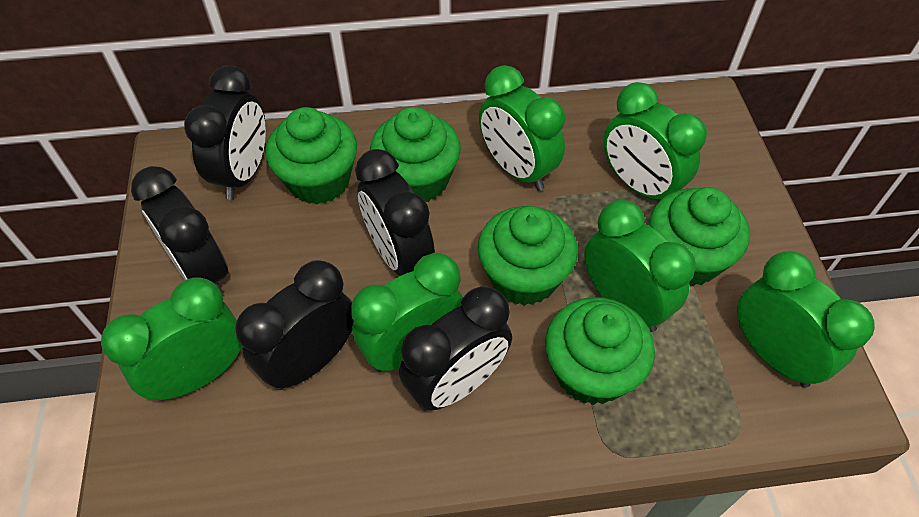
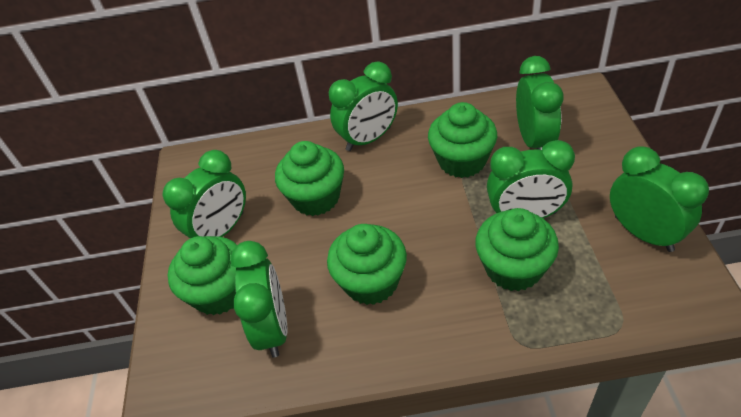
black clock: [131,166,229,295] [184,65,266,200] [235,260,353,390] [355,149,435,276] [399,286,512,411] = 5 -> none = 0

